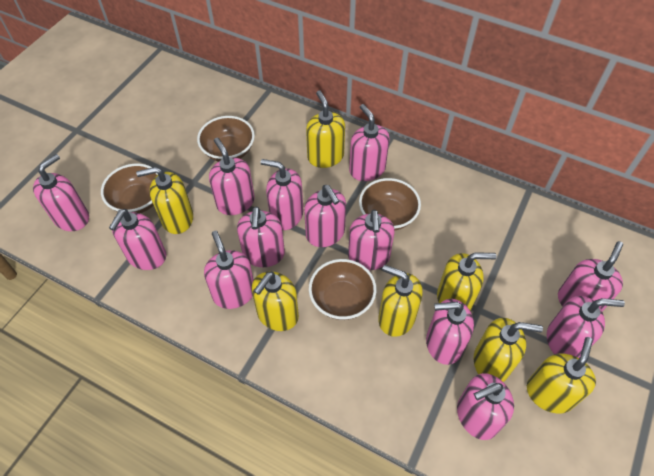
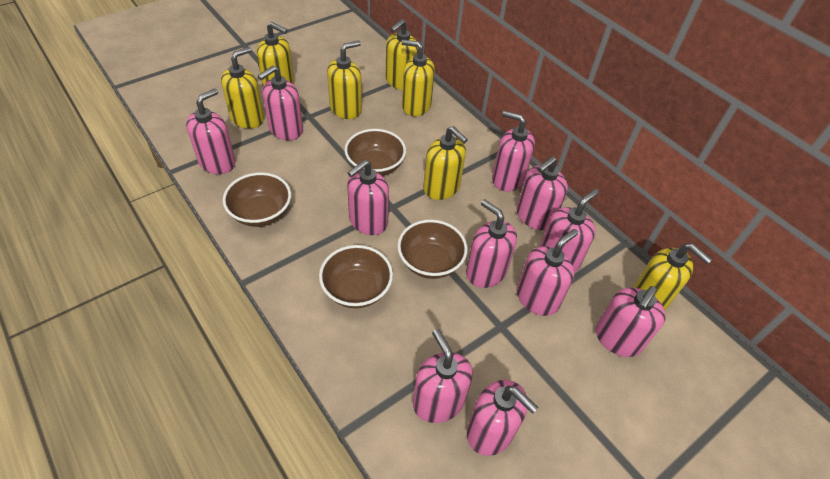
pink soap dispenser: [33,154,89,231] [109,209,166,270] [204,231,254,309] [209,138,255,215] [237,207,285,267] [261,159,303,230] [304,185,346,247] [348,210,395,270] [349,104,390,181] [426,299,474,365] [457,373,514,440] [547,296,625,358] [558,241,623,311] = 13 -> [186,88,236,174] [258,66,303,140] [347,160,389,235] [413,329,473,423] [466,199,517,288] [467,380,538,456] [492,111,535,192] [516,229,578,316] [517,156,568,230] [539,189,599,272] [596,286,666,357] = 11

